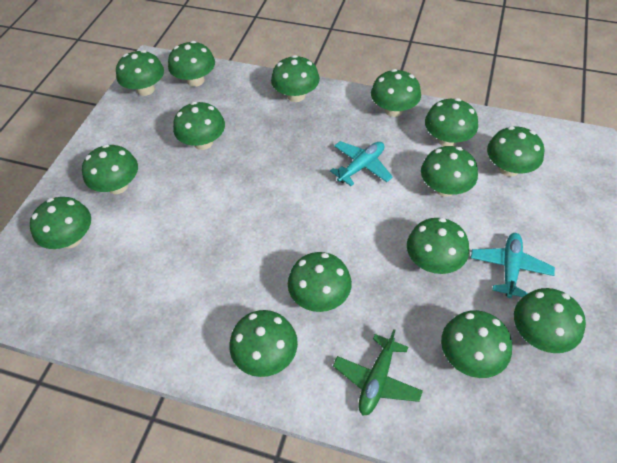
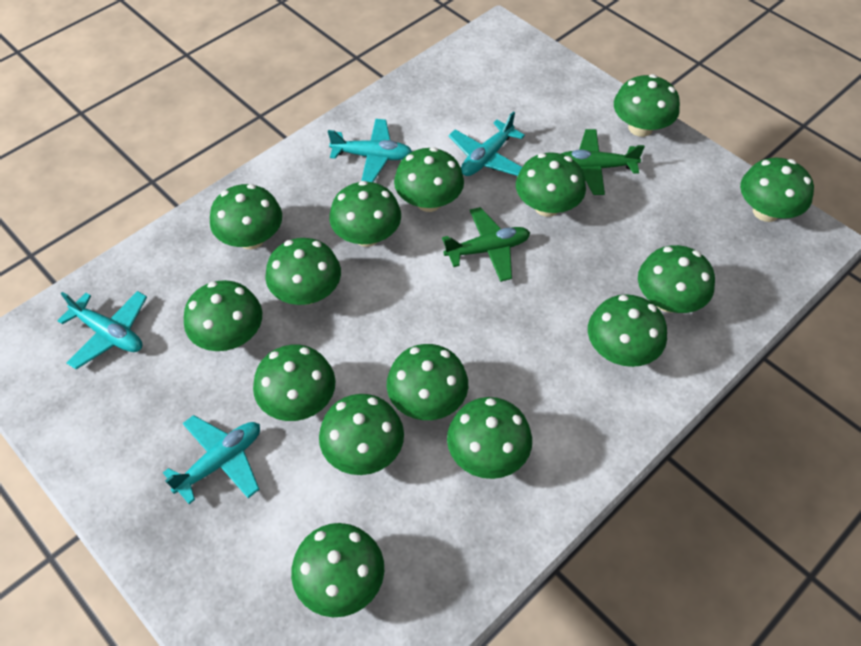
green plane: [333,329,423,416] = 1 -> [442,207,530,282] [561,129,645,195] = 2
turquoise plane: [330,141,393,186] [471,233,555,298] = 2 -> [57,291,147,369] [163,415,260,504] [328,119,412,182] [449,111,525,176] = 4

